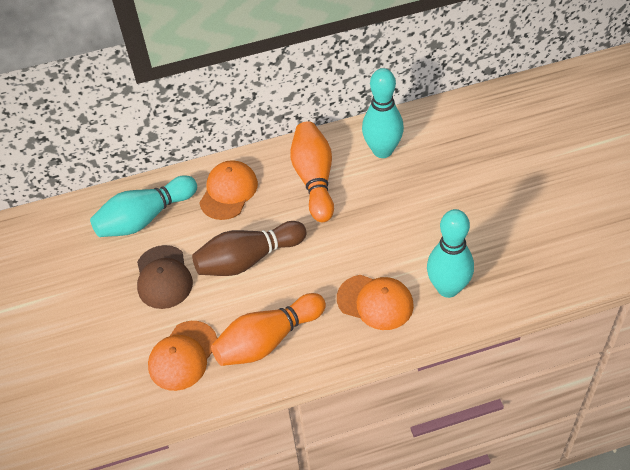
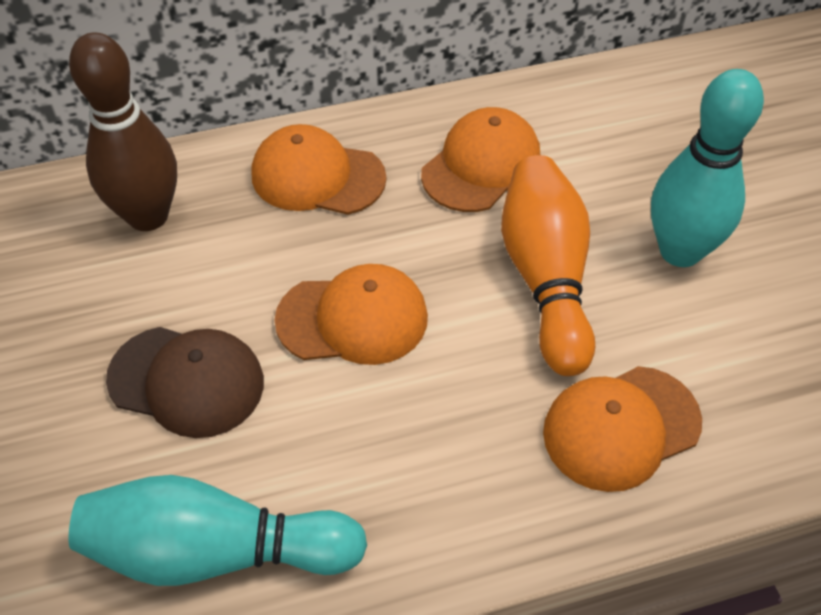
orange bowling pin: [211,293,326,366] [290,121,334,222] = 2 -> [501,155,595,376] = 1
orange cap: [148,321,217,391] [199,160,258,220] [337,275,414,330] = 3 -> [252,124,386,215] [275,264,428,365] [421,107,540,212] [543,366,702,492] = 4
turquoise bowling pin: [90,175,197,237] [362,68,404,158] [427,209,474,298] = 3 -> [69,475,367,586] [651,69,764,267] = 2

